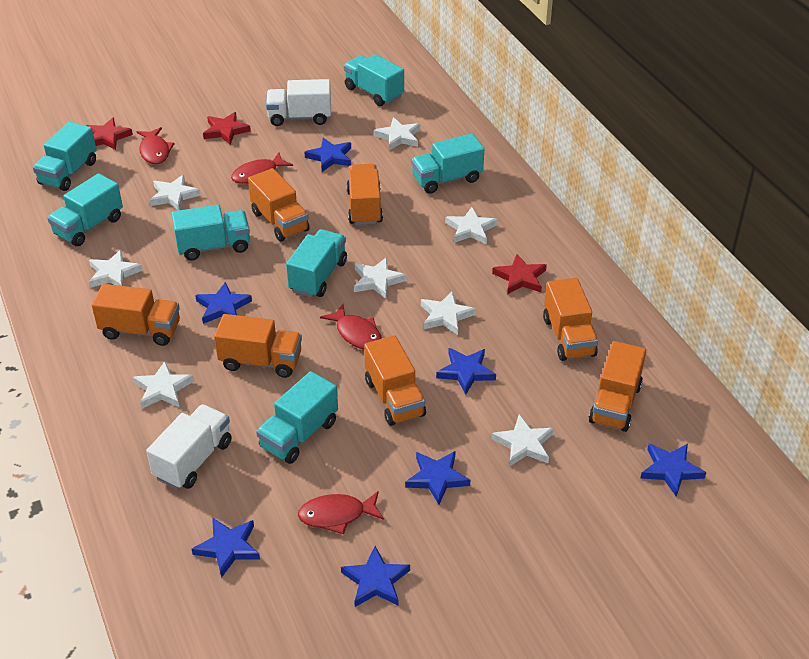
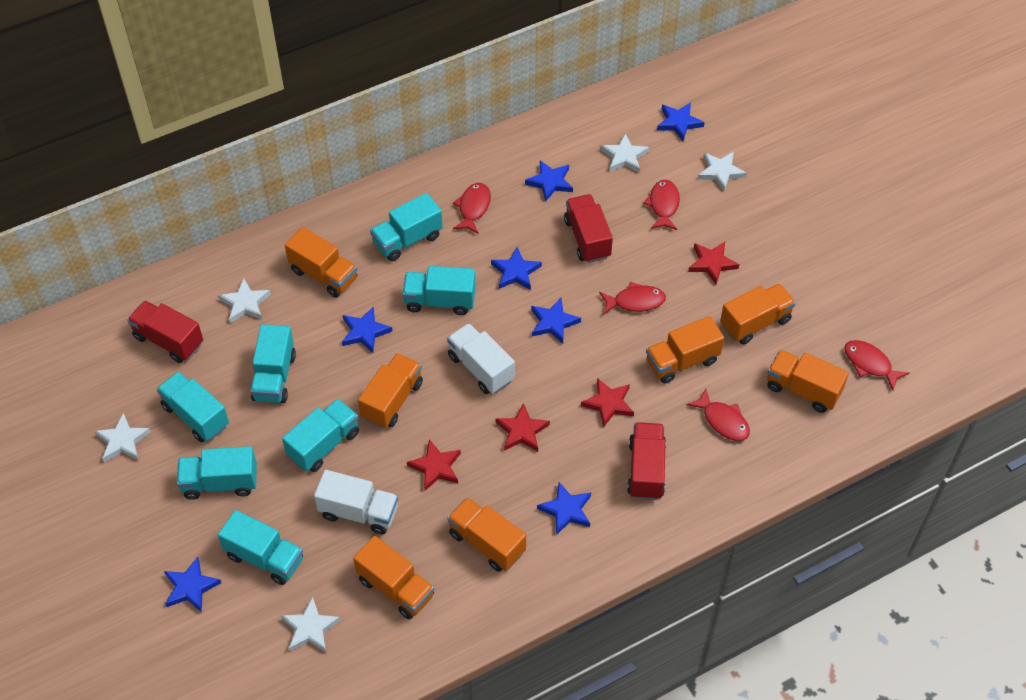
red fish: [137,127,175,164] [231,153,293,184] [298,491,384,534] [320,304,382,349] = 4 -> [453,183,491,234] [599,282,666,314] [643,179,680,230] [686,389,750,441] [845,340,909,390] = 5
red star: [86,118,133,150] [203,112,251,145] [492,254,547,294] = 3 -> [407,439,461,491] [496,403,550,452] [581,378,634,428] [688,242,739,284] = 4
red truck: none = 0 -> [127,300,203,363] [564,194,613,263] [627,422,666,500] = 3
white star: [89,250,143,288] [133,361,194,408] [150,175,201,211] [354,257,406,299] [374,117,420,150] [421,291,476,335] [445,207,498,244] [492,414,554,467] = 8 -> [95,413,151,462] [218,278,271,323] [281,597,341,652] [601,134,649,173] [698,152,747,191] = 5

